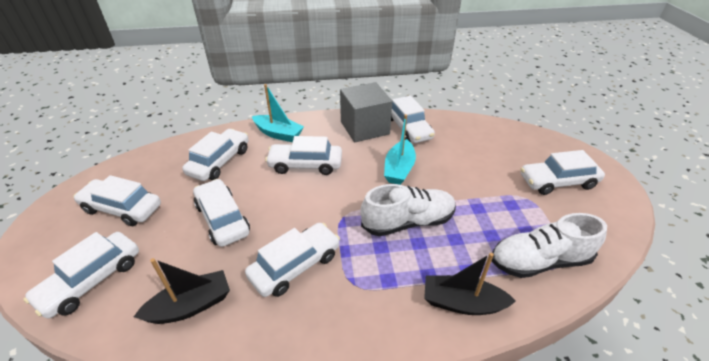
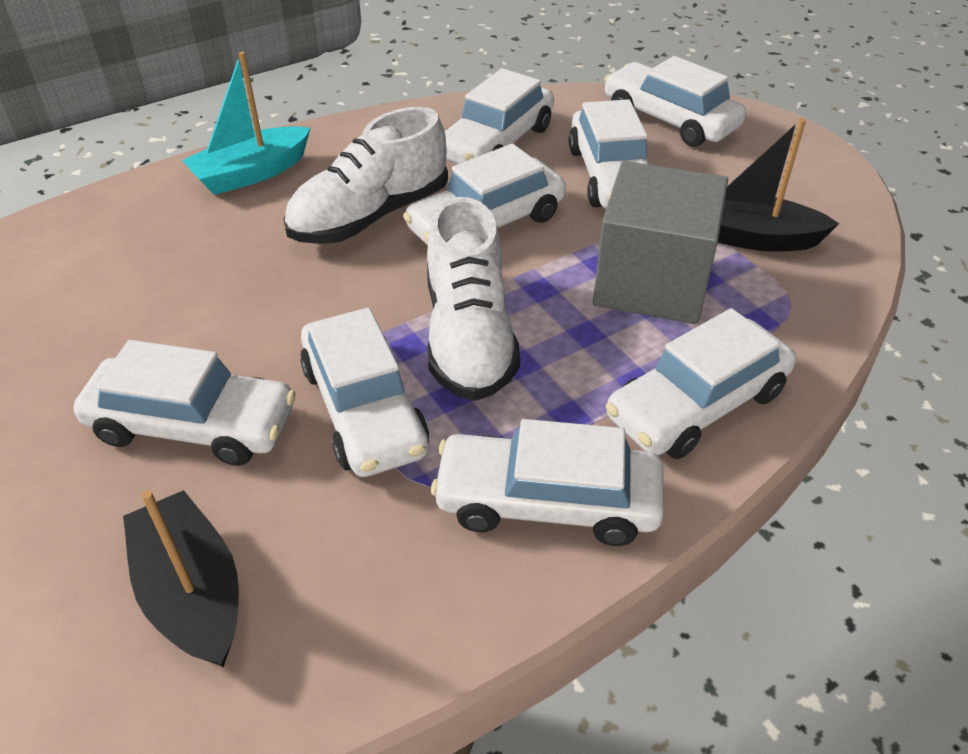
turquoise boat: [252,84,304,142] [384,114,416,185] = 2 -> [182,51,310,195] = 1

